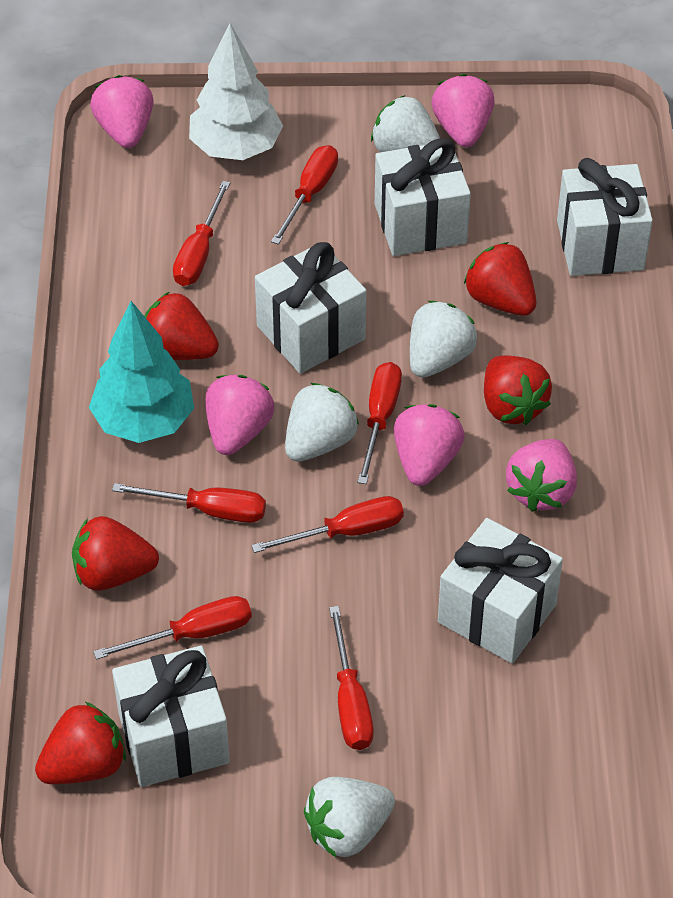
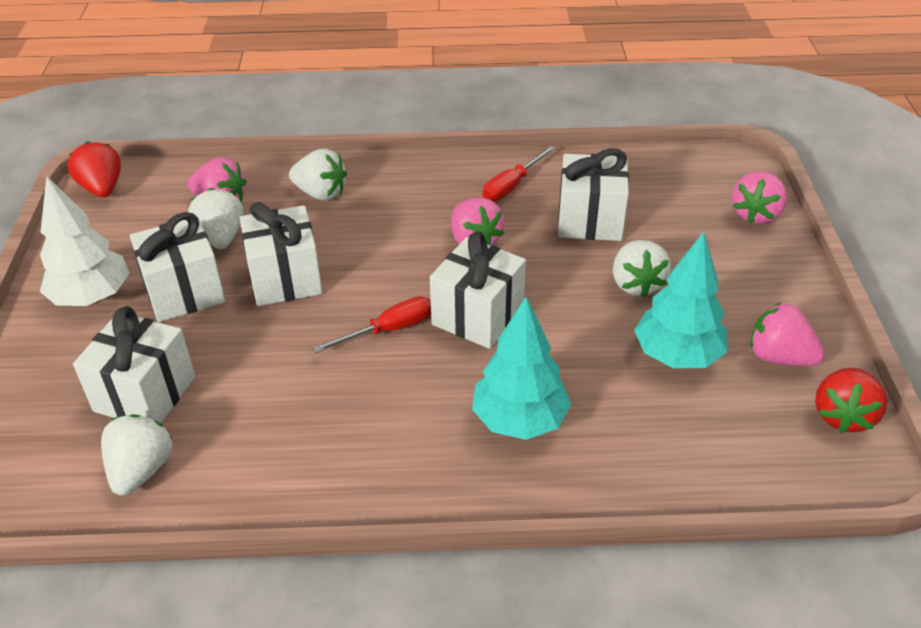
pink strawberry: [90,75,154,148] [205,375,274,455] [394,404,465,486] [431,74,495,147] [506,439,577,512] = 5 -> [188,157,247,203] [451,197,504,246] [732,171,787,224] [750,303,825,366] = 4
red screwdriver: [93,596,252,660] [112,483,266,523] [173,181,230,286] [251,496,404,553] [271,145,338,245] [329,606,373,750] [358,362,402,484] = 7 -> [313,296,431,353] [483,145,555,201] = 2
red strawberry: [35,702,126,784] [72,516,159,591] [144,292,219,360] [464,242,536,316] [484,355,552,425] = 5 -> [67,141,121,197] [815,367,887,433] = 2
turquoise tree: [89,301,194,443] = 1 -> [472,297,571,440] [634,232,728,368] = 2

